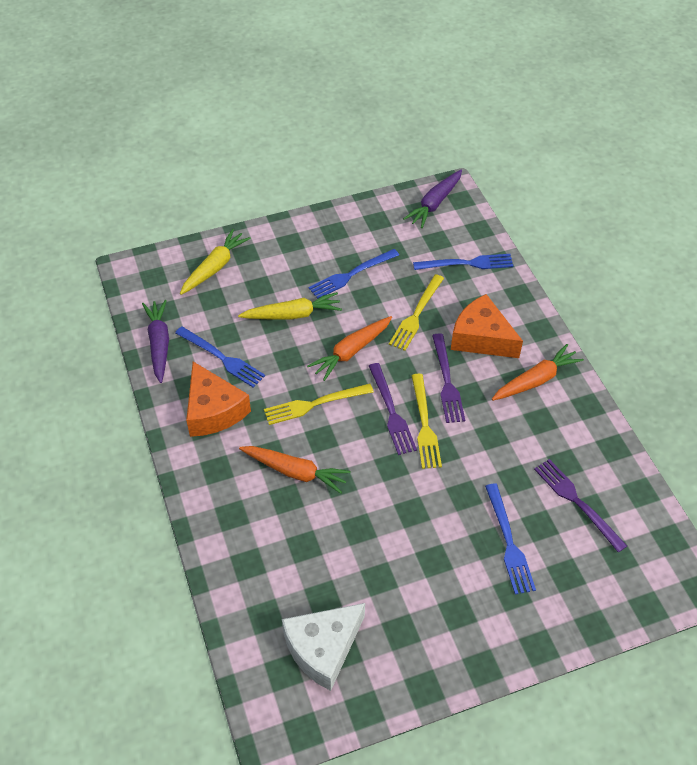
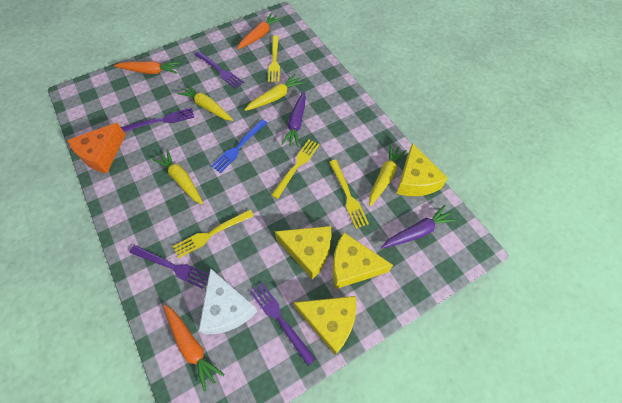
blue fork: [175,326,265,388] [308,249,399,299] [413,254,513,270] [485,484,536,595] = 4 -> [211,119,267,173] = 1
orange cheese: [186,362,251,437] [451,294,523,358] = 2 -> [67,123,126,173] = 1
purple fork: [369,363,417,455] [432,333,465,423] [534,459,627,553] = 3 -> [121,108,194,132] [130,245,209,289] [195,51,244,89] [250,283,316,366] = 4
yellow carrot: [180,229,251,295] [238,292,342,319] = 2 -> [152,149,203,204] [177,84,233,121] [245,74,305,111] [369,144,407,206] = 4
yellow cheese: none = 0 -> [275,226,331,279] [294,296,356,355] [332,233,393,289] [396,143,448,196] = 4
yellow fork: [264,384,374,425] [389,274,444,351] [411,374,442,469] = 3 -> [173,210,254,258] [268,35,280,82] [271,140,320,199] [329,160,369,229] = 4

